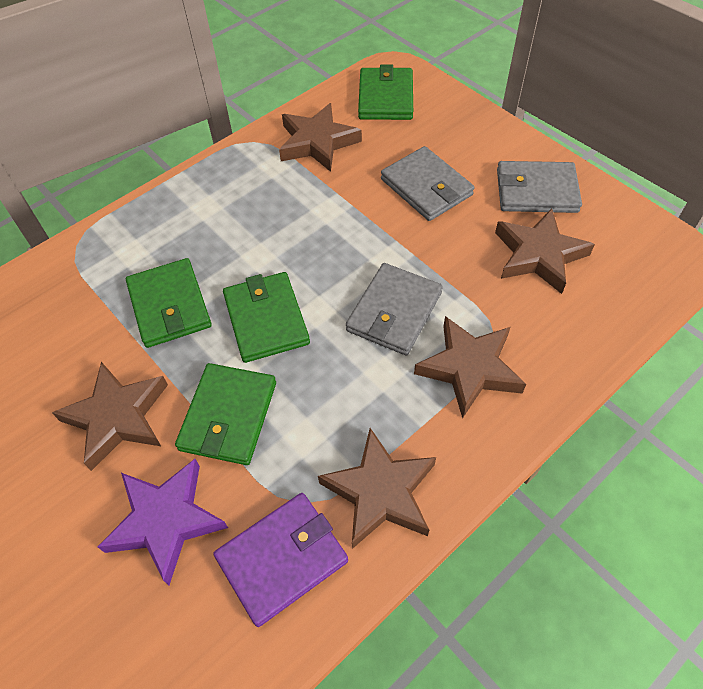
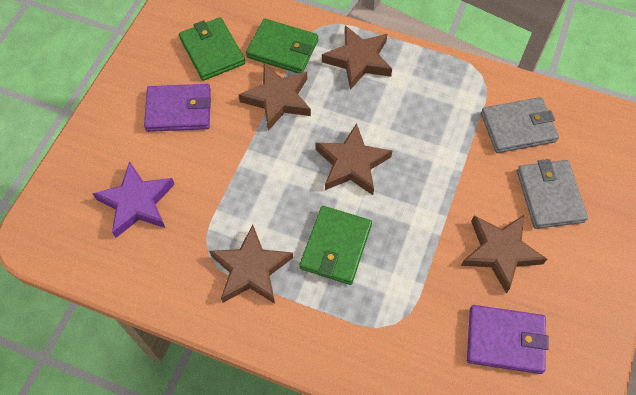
green wallet: [126,258,212,348] [175,363,276,465] [223,272,310,363] [358,65,413,120] = 4 -> [179,17,245,81] [246,19,318,74] [299,206,372,285] = 3
grey wallet: [346,263,443,355] [381,146,475,221] [497,161,582,213] = 3 -> [481,97,559,153] [517,159,588,229] = 2
purple wallet: [213,493,348,627] = 1 -> [144,84,211,132] [467,305,549,374] = 2

